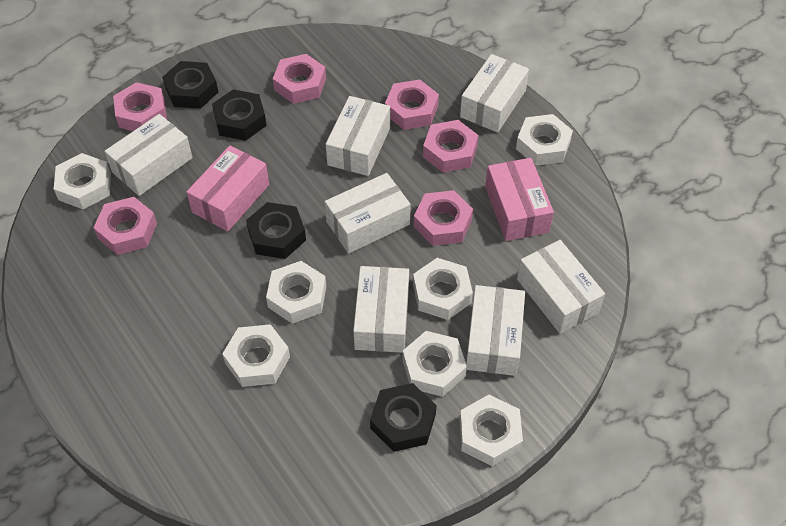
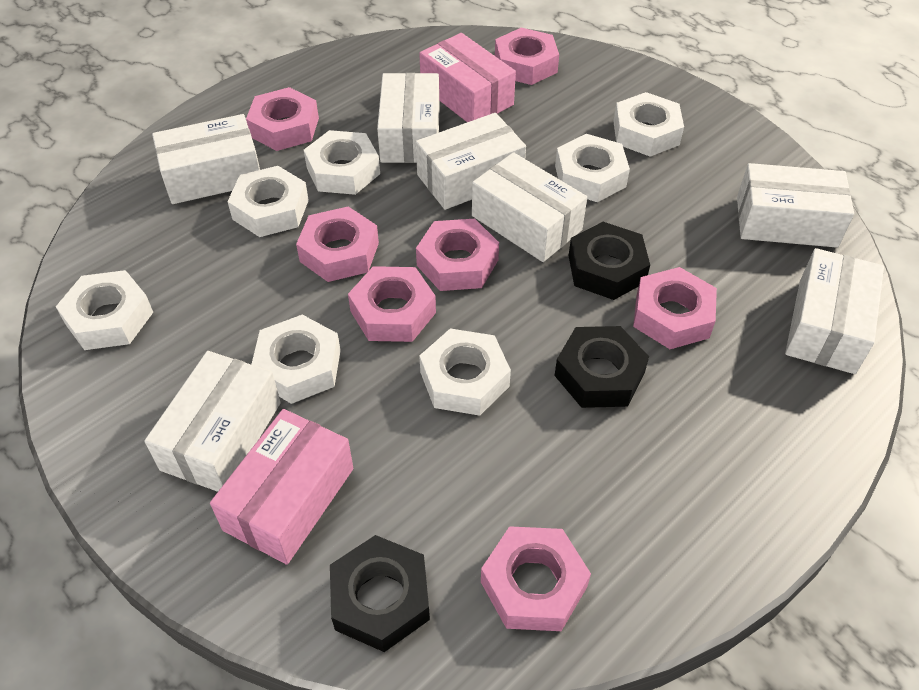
black nut: [162,61,218,109] [212,89,267,141] [246,202,306,259] [370,383,437,452] = 4 -> [330,535,430,652] [555,326,649,408] [568,222,650,300] = 3
pink nut: [93,197,157,255] [113,82,167,131] [273,54,326,104] [385,80,439,130] [414,190,473,246] [423,120,478,173] = 6 -> [246,87,319,151] [296,207,379,282] [348,266,436,342] [416,219,499,291] [481,526,591,631] [495,28,559,85] [633,267,717,349] = 7

